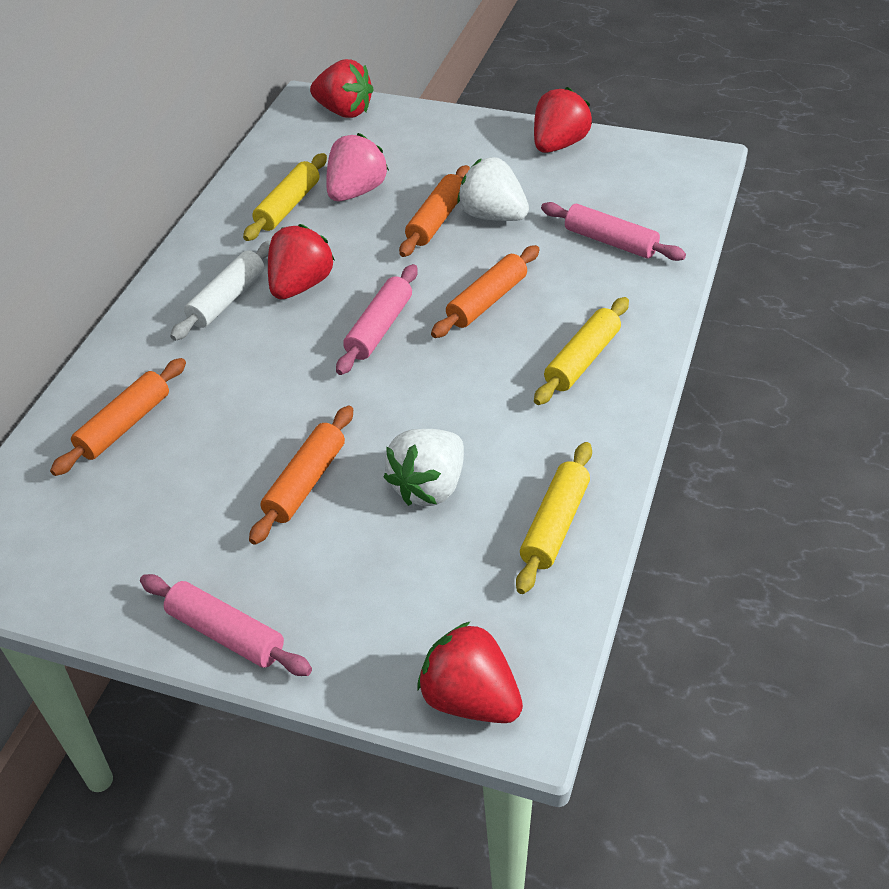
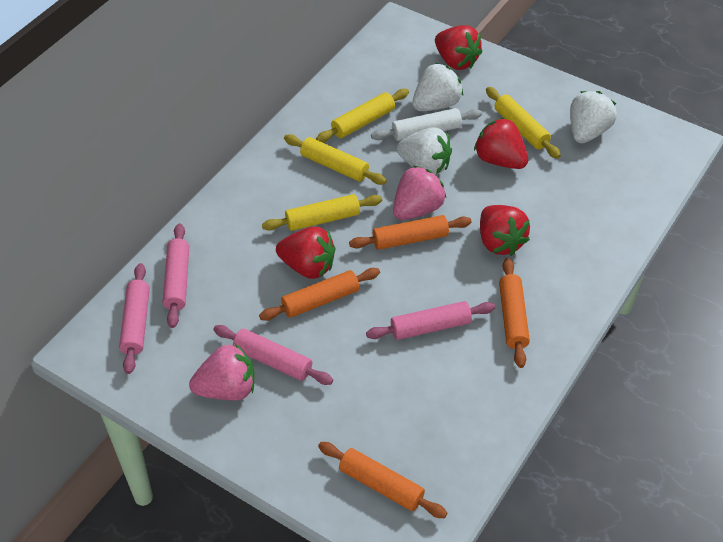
pink rolling pin: [140,574,312,676] [336,264,418,375] [541,202,686,261] = 3 -> [119,263,150,374] [163,224,189,328] [213,325,333,385] [366,301,495,340] = 4
pink strawberry: [326,133,389,201] = 1 -> [189,344,254,400] [393,166,446,220] = 2
white strawberry: [383,429,464,506] [457,157,529,221] = 2 -> [397,127,452,175] [412,63,463,111] [570,91,617,143] = 3
yellow rolling pin: [243,153,327,241] [516,442,592,594] [534,297,629,405] = 3 -> [262,194,382,231] [284,134,387,185] [316,89,409,142] [486,87,561,159] = 4

